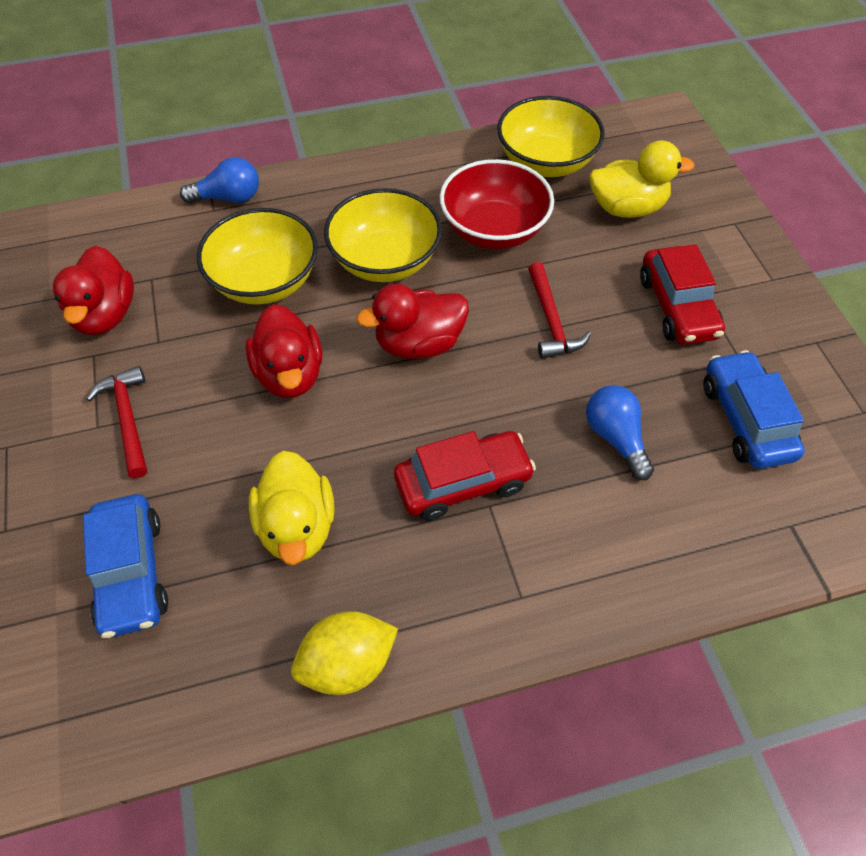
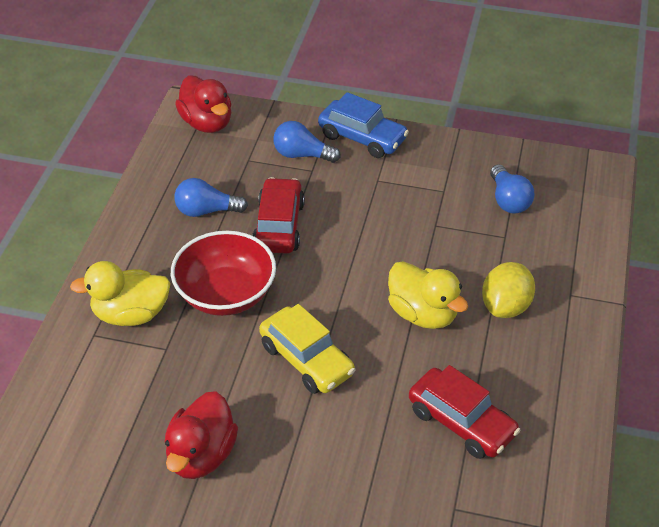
blue car: [83,494,168,638] [703,350,805,469] = 2 -> [318,92,409,158] = 1
blue light bulb: [180,157,259,203] [586,385,654,480] = 2 -> [174,178,248,217] [273,121,341,163] [490,165,535,214] = 3
red duck: [53,246,134,335] [245,304,322,398] [356,284,469,359] = 3 -> [165,391,238,479] [175,75,231,133] = 2
red hammer: [86,366,147,478] [528,262,591,359] = 2 -> none = 0
yellow bowl: [197,208,318,304] [324,188,442,282] [497,96,605,177] = 3 -> none = 0
yellow car: none = 0 -> [259,304,355,394] = 1

